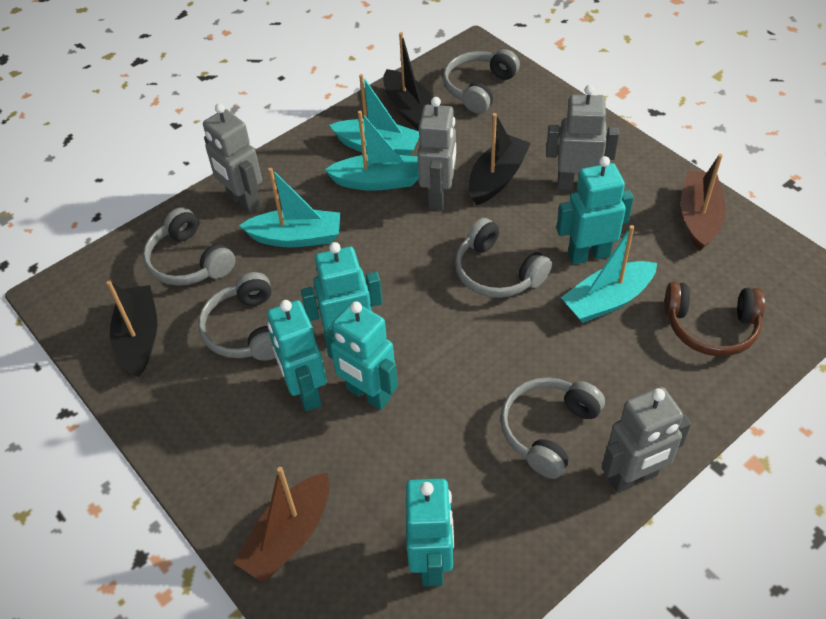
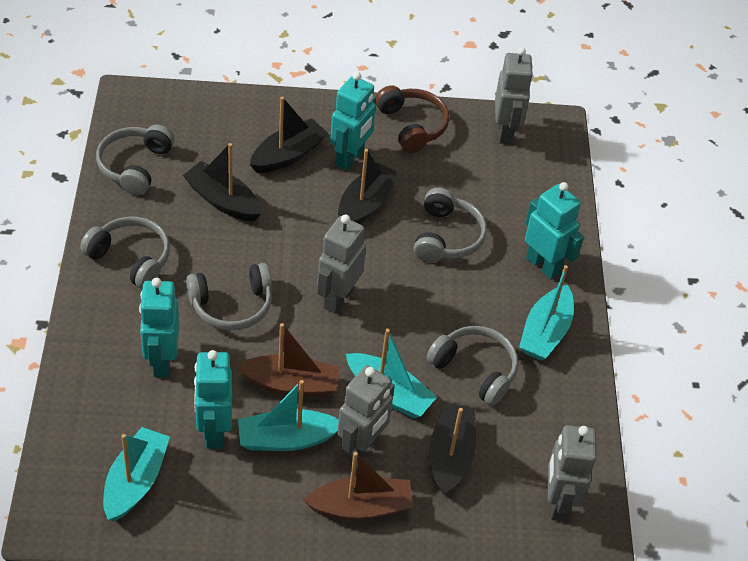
black boat: [107,281,158,377] [383,32,432,131] [469,113,531,205] = 3 -> [183,143,261,222] [250,97,328,173] [338,149,400,224] [429,402,476,495] = 4
turquoise robot: [267,300,327,411] [301,242,383,331] [324,301,398,410] [406,478,454,586] [556,156,634,264] = 5 -> [139,278,179,377] [194,350,232,449] [330,72,376,171] [525,182,584,280] = 4

